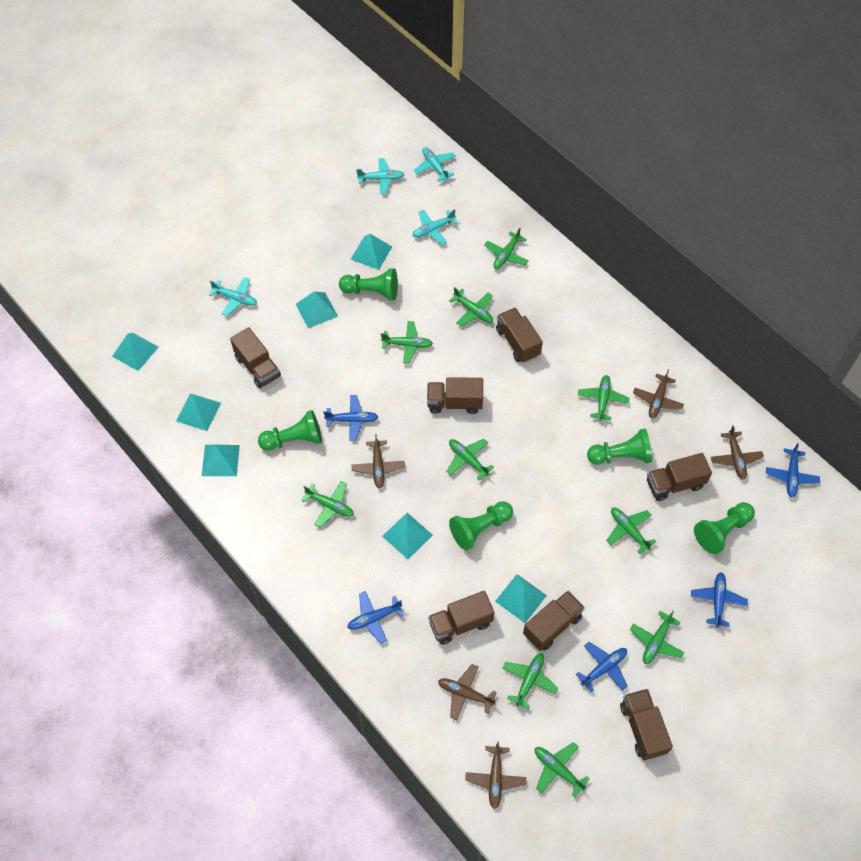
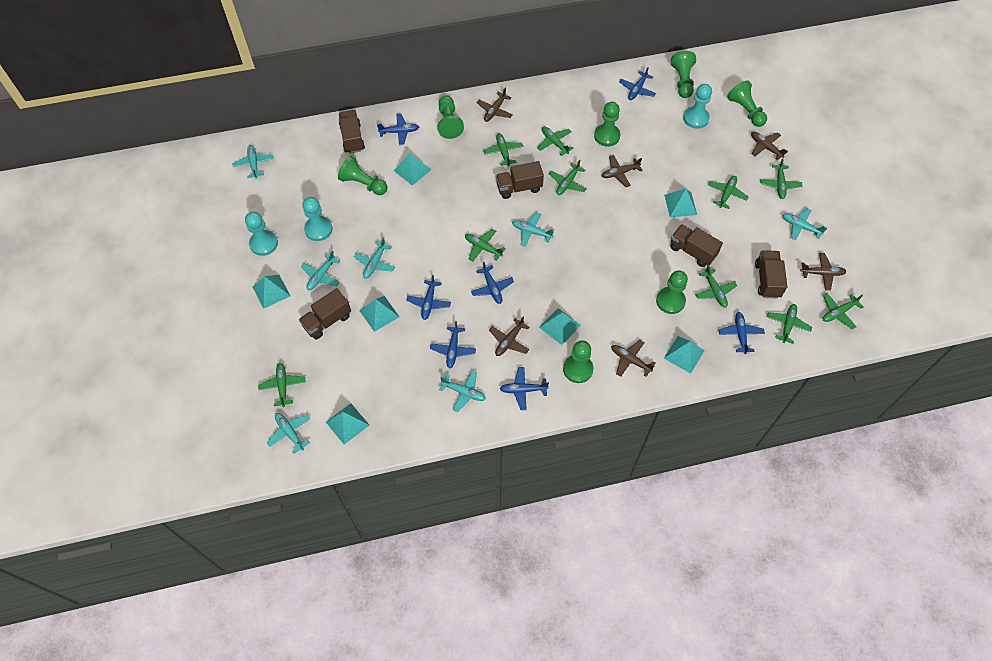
blue plane: [323,395,378,441] [347,591,404,644] [576,642,628,692] [691,572,748,628] [766,443,820,498] = 5 -> [377,114,419,145] [406,275,451,320] [430,321,476,368] [471,262,514,304] [500,367,549,410] [619,67,656,100] [719,312,765,354] = 7
brown plane: [352,434,405,489] [438,664,497,720] [465,742,526,809] [633,369,684,419] [711,425,764,480] = 5 -> [477,88,513,122] [489,316,530,356] [602,155,643,187] [611,340,655,377] [751,132,788,160] [800,253,847,291] = 6
brown truck: [230,327,281,388] [427,377,483,414] [428,591,495,645] [496,308,543,363] [523,591,585,651] [620,689,673,760] [647,453,712,501] = 7 -> [299,288,351,339] [339,110,365,154] [496,161,544,199] [670,224,723,267] [755,250,787,299] = 5
green pawn: [258,410,322,451] [339,268,398,301] [449,501,513,551] [587,428,652,465] [694,502,755,554] = 5 -> [338,156,387,195] [438,96,464,139] [563,340,594,383] [594,102,621,147] [656,270,688,314] [671,51,696,98] [727,80,767,127] = 7
turquoise pawn: none = 0 -> [245,212,278,256] [302,197,333,241] [683,84,712,129] = 3
turquoise plane: [209,277,257,316] [356,158,405,194] [412,209,458,245] [414,147,456,182] = 4 -> [232,145,274,179] [266,413,310,454] [301,251,340,290] [354,237,395,278] [439,370,486,412] [512,212,555,247] [782,208,827,241] = 7

